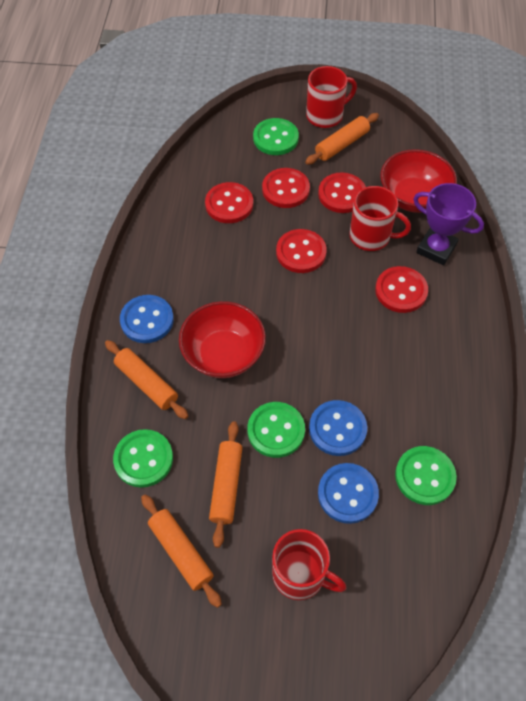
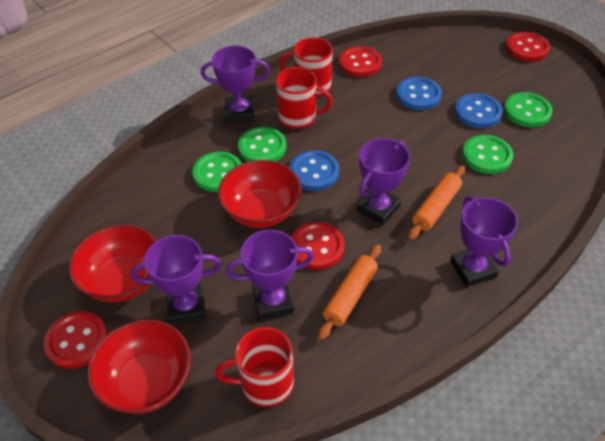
orange rolling pin: [105,340,188,419] [141,495,222,608] [209,421,242,548] [305,113,379,165] = 4 -> [318,244,381,340] [408,165,465,240] = 2
purple trophy: [413,183,484,265] = 1 -> [131,235,222,324] [201,46,270,122] [226,230,314,320] [357,138,410,225] [450,196,518,287] = 5
red bowl: [179,301,266,378] [380,149,457,213] = 2 -> [69,225,157,302] [88,319,191,414] [218,160,302,228] = 3
red button: [205,182,253,223] [262,168,310,208] [276,229,327,273] [318,172,366,213] [375,266,428,313] = 5 -> [44,311,108,369] [291,222,345,270] [339,46,382,77] [506,32,550,62] = 4

